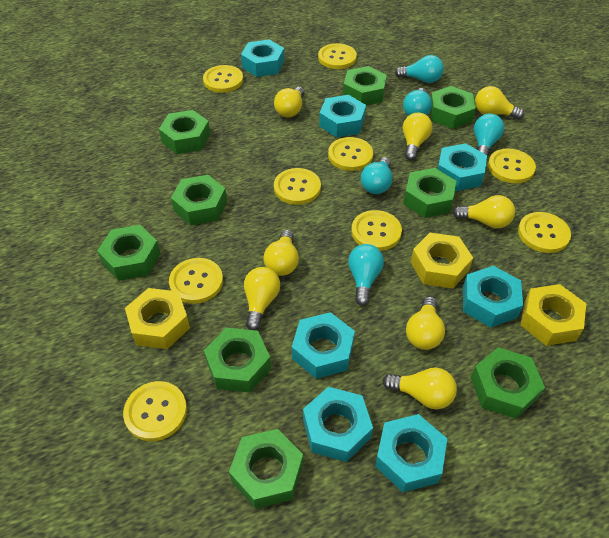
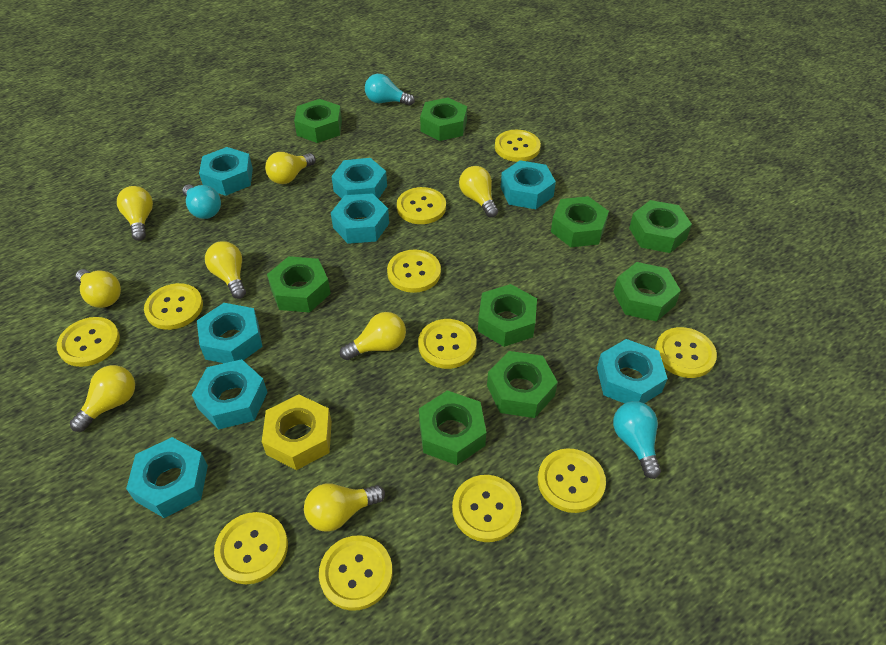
turquoise light bulb: [348,244,384,306] [361,157,392,194] [395,55,444,83] [403,88,432,116] [474,114,504,158] = 5 -> [182,184,221,219] [365,74,415,106] [613,401,661,479] = 3
turquoise nut: [241,39,284,77] [292,312,355,379] [303,387,373,462] [319,95,366,137] [375,414,447,492] [438,143,487,191] [463,266,523,328] = 7 -> [126,437,208,518] [192,359,268,429] [197,303,263,363] [199,147,253,196] [331,158,387,199] [331,193,389,244] [501,160,556,209] [597,339,668,404] = 8
yellow button: [123,381,187,441] [169,258,223,304] [203,65,243,93] [274,168,321,205] [318,43,357,69] [328,137,373,171] [351,210,402,251] [488,148,536,184] [518,212,571,253] = 9 -> [57,317,120,367] [144,283,203,330] [214,512,288,584] [319,535,393,611] [387,250,441,293] [397,187,446,224] [418,319,477,369] [452,475,522,542] [495,130,541,162] [538,448,606,513] [655,327,717,378] = 11
yellow nut: [125,288,190,349] [411,233,473,289] [521,284,586,346] = 3 -> [262,394,332,470] = 1

